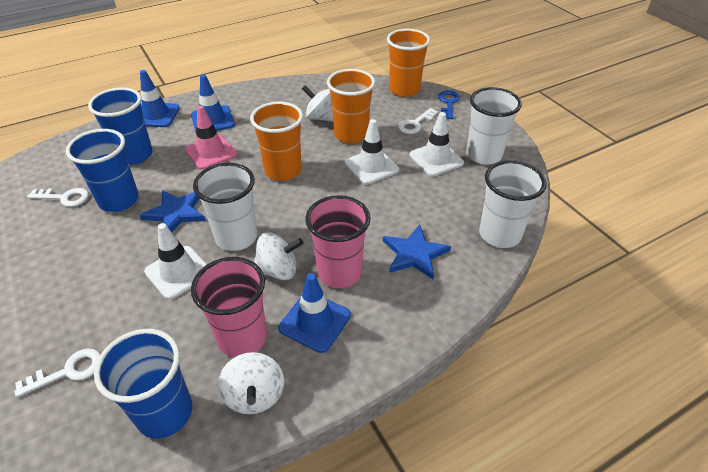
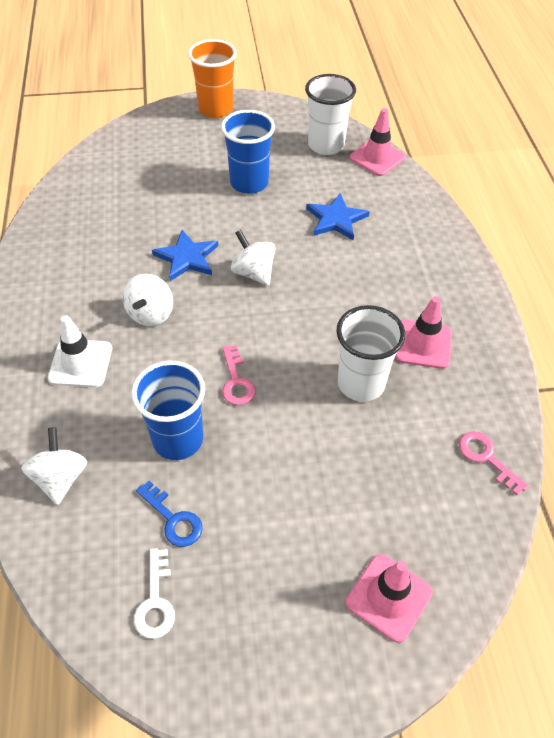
blue cup: [66,129,139,212] [88,87,153,165] [94,329,192,439] = 3 -> [131,361,205,460] [221,110,275,194] = 2
blue traffic cone: [140,70,180,127] [191,74,235,132] [279,273,351,353] = 3 -> none = 0
orange cup: [250,102,303,181] [327,69,375,143] [387,29,430,97] = 3 -> [188,39,237,118] = 1
pink cup: [191,257,267,357] [305,195,371,288] = 2 -> none = 0
pink key: none = 0 -> [222,345,256,405] [459,431,529,495] = 2
pink traffic cone: [185,106,237,170] = 1 -> [346,554,433,643] [349,108,405,176] [395,296,452,369] = 3
white cup: [193,163,257,251] [466,87,522,165] [479,160,547,248] = 3 -> [305,74,356,155] [336,305,405,402] = 2
white key: [14,348,101,397] [27,188,89,207] [398,108,438,134] = 3 -> [134,548,175,639] = 1
white traffic cone: [144,223,207,300] [345,119,399,185] [409,112,464,176] = 3 -> [48,315,112,387] = 1

